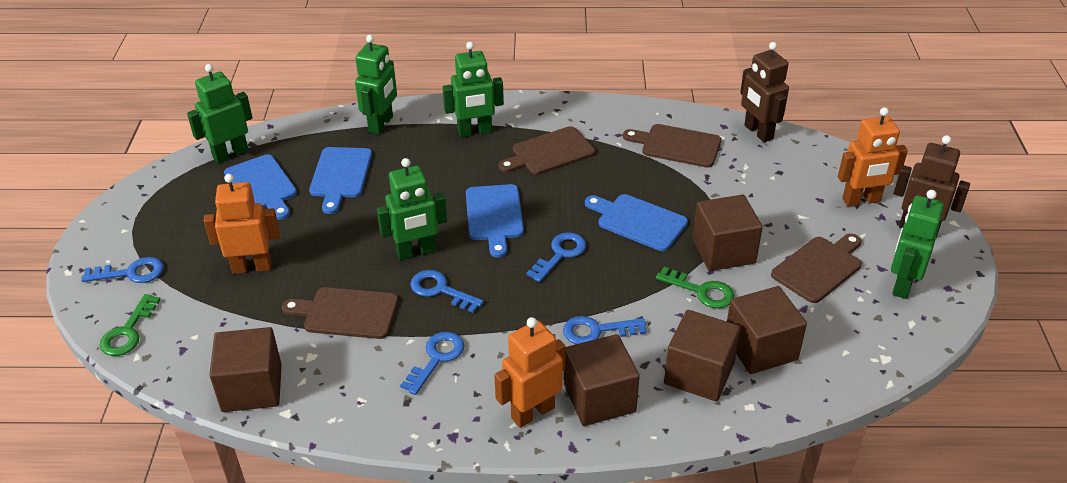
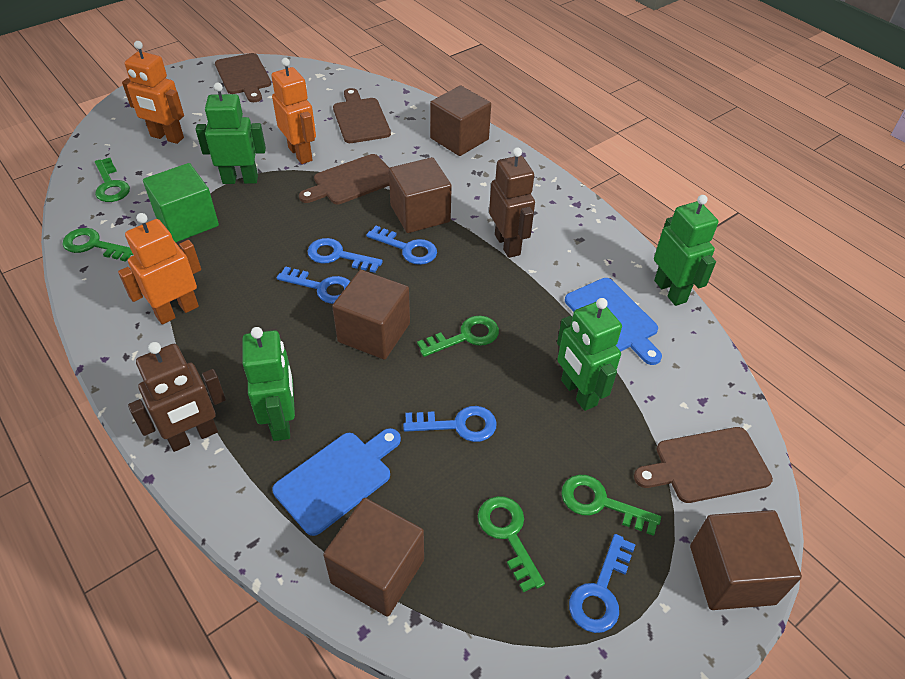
blue cutting board: [224,154,297,220] [309,147,372,214] [466,184,524,258] [585,194,688,251] = 4 -> [272,428,401,536] [565,278,662,365] = 2
green cube: none = 0 -> [143,163,219,242] = 1
green key: [100,294,160,356] [656,267,734,308] = 2 -> [63,228,134,262] [95,158,130,202] [417,316,499,357] [478,496,545,592] [561,475,661,536] = 5
green robot: [187,64,253,163] [355,35,397,134] [377,158,447,260] [442,42,504,137] [891,190,944,299] = 5 -> [196,83,266,184] [242,327,295,441] [557,298,622,411] [654,195,718,306] = 4

